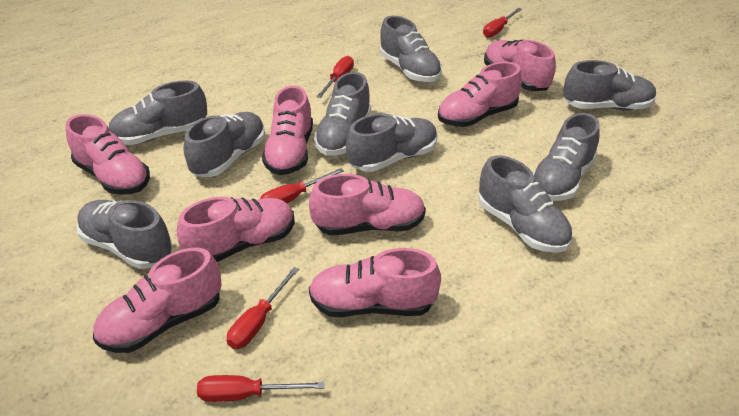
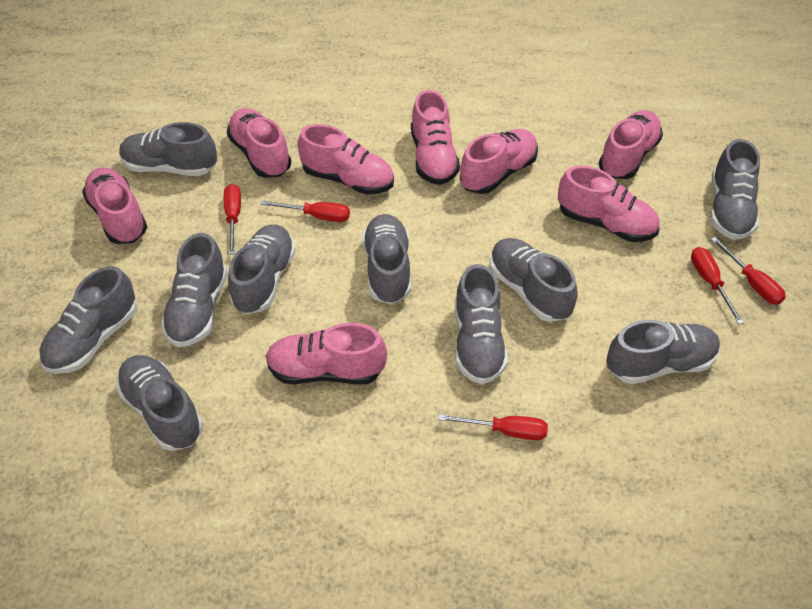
grey shoe: [77,200,173,269] [109,80,207,145] [184,112,265,177] [314,72,371,156] [346,114,438,172] [380,16,442,82] [478,155,572,253] [533,113,599,201] [563,60,656,111] = 9 -> [39,266,137,374] [116,355,203,451] [119,122,217,176] [161,233,228,347] [228,224,296,315] [362,214,411,304] [455,264,508,384] [490,238,578,322] [606,320,720,384] [710,139,760,240] = 10

